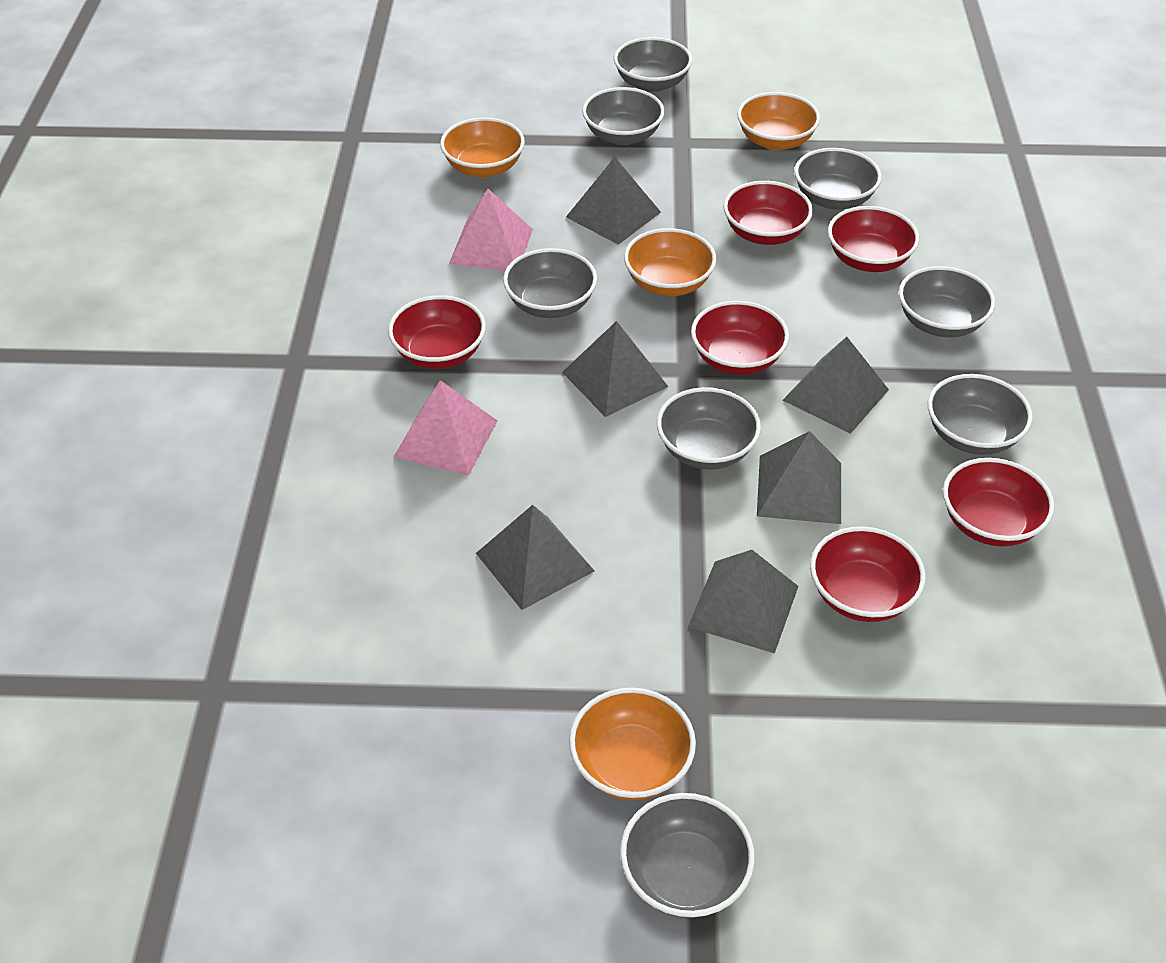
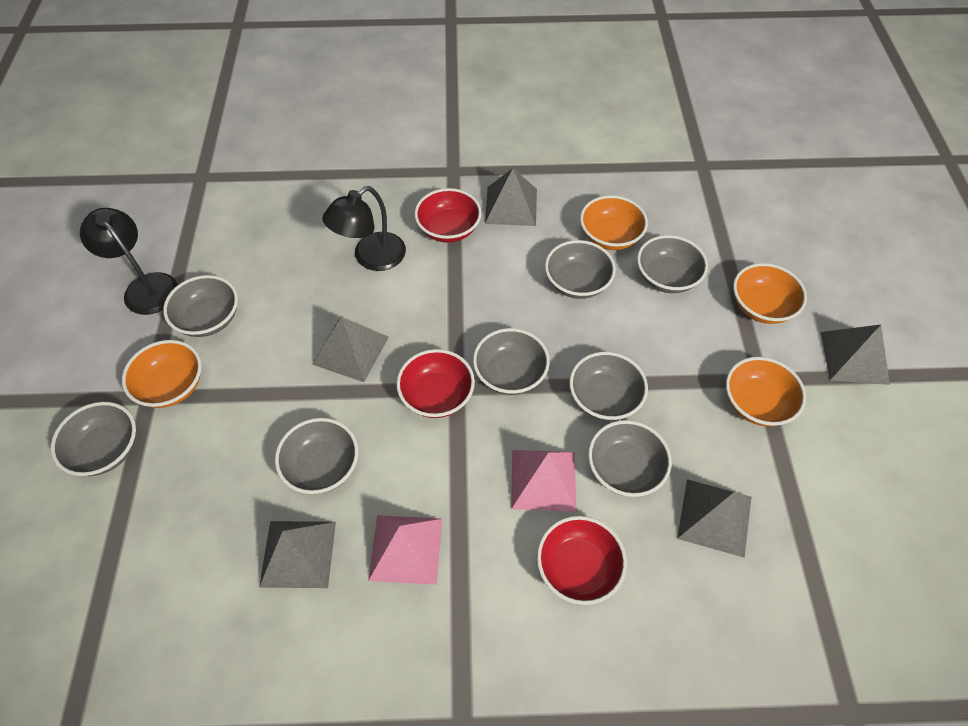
black lamp: none = 0 -> [80,208,178,315] [322,186,406,271] = 2
grey pyramid: [476,505,594,610] [562,321,668,417] [566,157,661,245] [688,550,798,654] [757,431,841,524] [783,337,889,434] = 6 -> [259,521,336,588] [312,317,389,382] [485,168,537,226] [677,479,751,558] [821,324,890,385] = 5
red bowl: [388,295,486,369] [691,301,789,375] [723,181,813,245] [810,526,926,622] [828,206,919,272] [943,458,1055,546] = 6 -> [396,349,475,418] [414,188,482,243] [537,516,627,605] = 3

